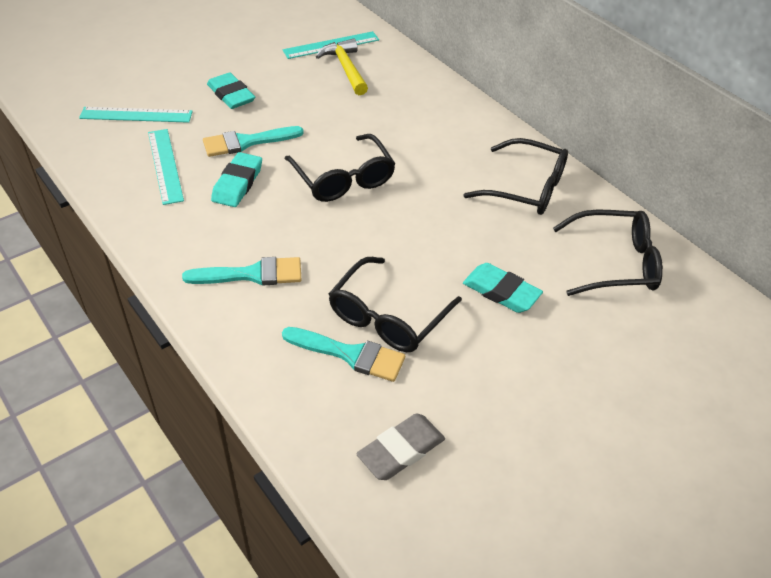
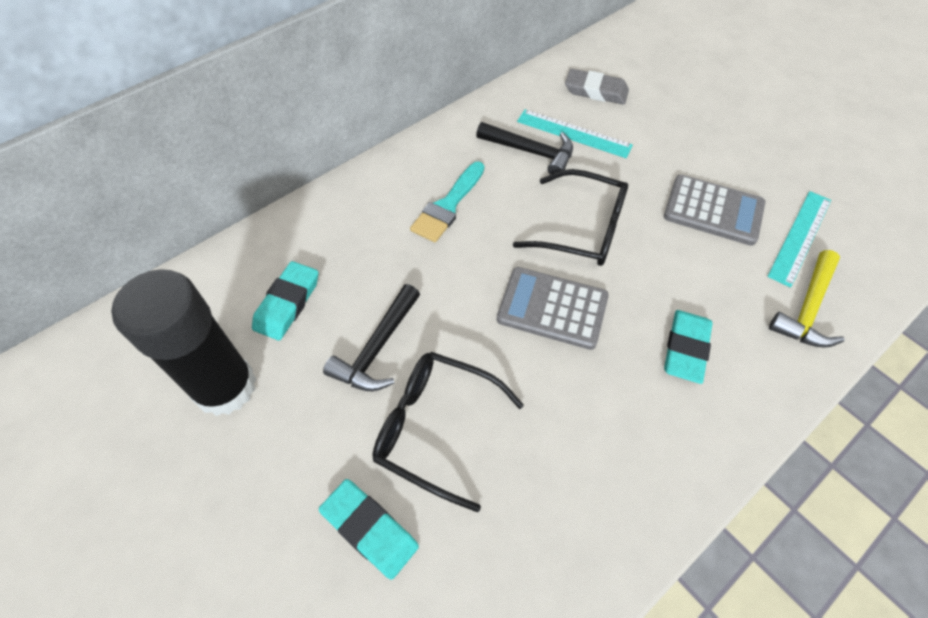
black glasses: [285,134,396,202] [329,257,462,352] [463,138,568,215] [553,209,663,296] = 4 -> [372,352,524,512] [513,169,628,266] = 2
black glue stick: none = 0 -> [111,269,256,416] = 1
black hammer: none = 0 -> [323,284,420,391] [476,122,573,175] = 2
grey calculator: none = 0 -> [497,267,609,350] [664,175,765,246] = 2
turquoise brush: [182,257,301,285] [203,126,304,157] [282,327,405,382] = 3 -> [410,162,484,242] = 1
turquoise ruler: [79,107,193,123] [148,129,184,205] [282,31,379,59] = 3 -> [517,109,633,158] [767,191,831,288] = 2

